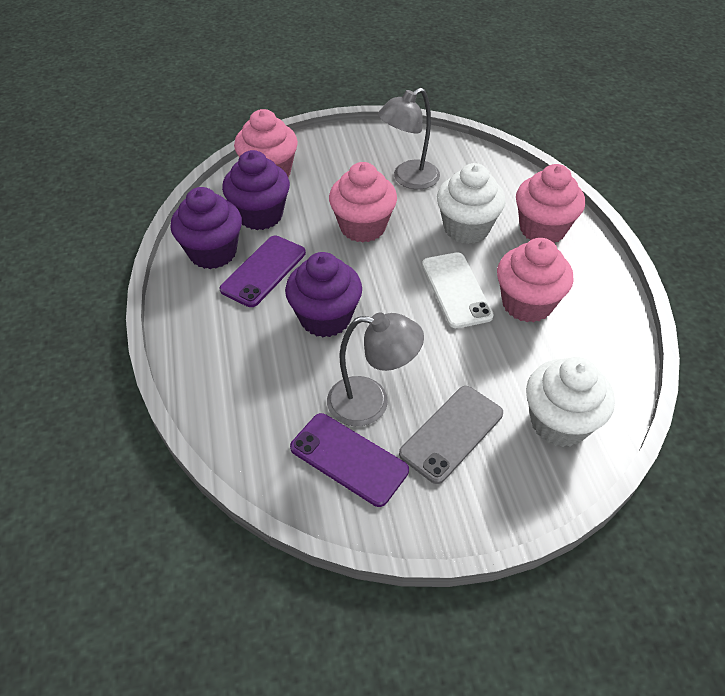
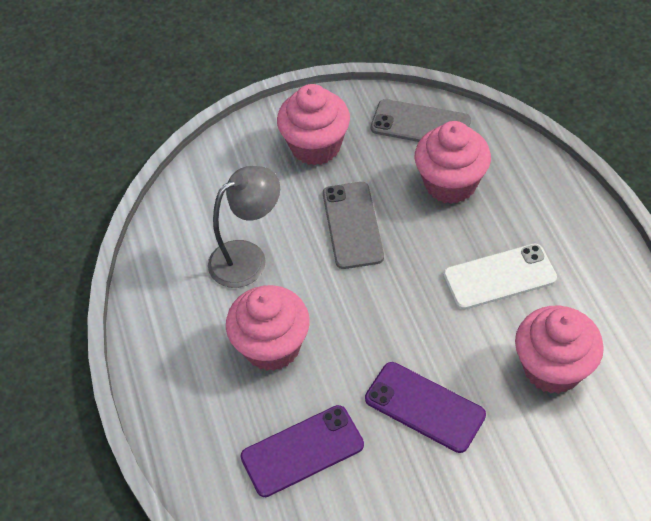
grey lamp: [327,313,424,426] [378,88,440,189] = 2 -> [208,166,280,288] = 1
grey phone: [399,386,503,484] = 1 -> [323,182,384,269] [371,99,471,142] = 2
purple cupcake: [170,187,242,269] [222,150,290,230] [285,252,362,337] = 3 -> none = 0
white cupcake: [437,163,506,244] [526,357,615,447] = 2 -> none = 0

